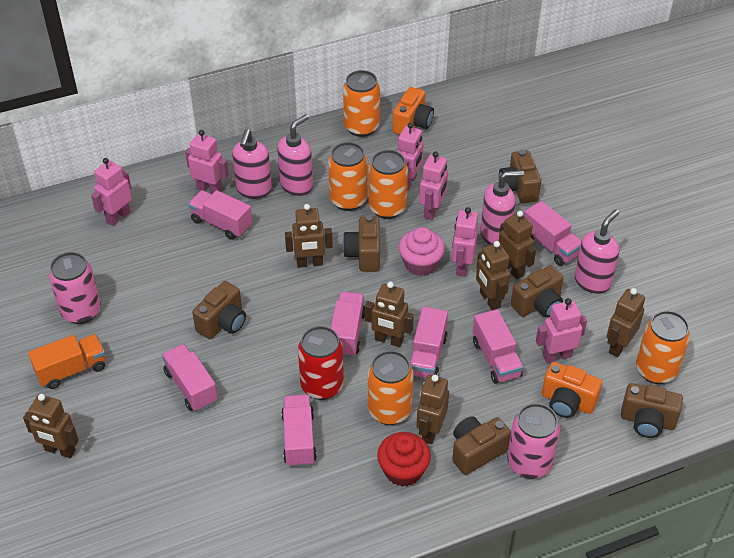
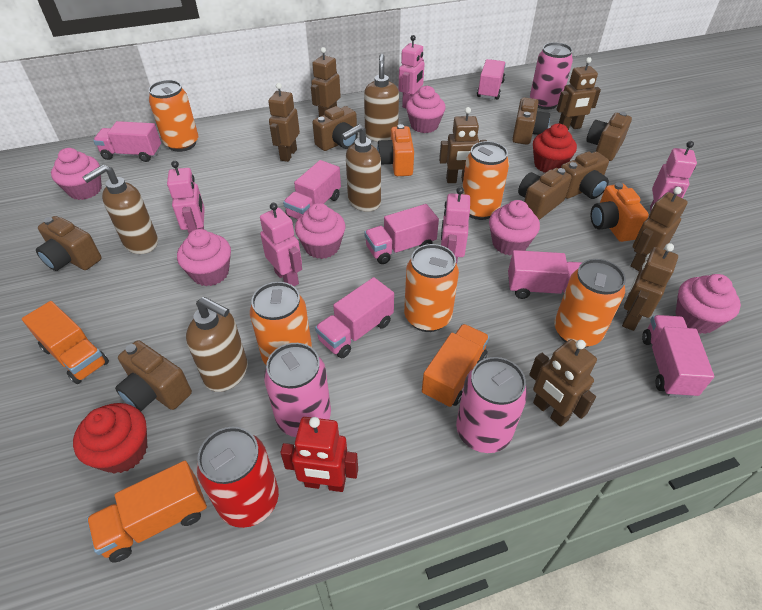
brown camera: [192,281,246,339] [343,215,380,272] [452,416,511,475] [499,150,541,203] [511,265,564,318] [621,383,683,438] = 6 -> [36,216,102,271] [115,340,192,411] [312,106,358,151] [512,97,550,145] [518,168,572,220] [561,151,609,199] [586,112,632,161] = 7
brown soap dispenser: none = 0 -> [83,165,158,254] [186,297,248,392] [342,124,381,212] [364,54,399,142] = 4
orange truck: [28,334,106,389] = 1 -> [22,301,109,384] [87,461,207,563] [422,324,490,407] = 3
pink can: [49,252,101,324] [507,403,560,479] = 2 -> [264,343,331,437] [456,357,528,453] [530,42,573,110] = 3
pink cupcake: [399,227,445,276] = 1 -> [51,148,102,200] [177,229,231,286] [295,203,345,259] [406,86,446,133] [489,200,540,255] [676,274,741,334] = 6
pink robot: [91,158,132,226] [185,130,229,194] [397,123,424,191] [419,151,448,220] [452,207,478,276] [536,298,587,363] = 6 -> [167,161,205,234] [260,203,302,286] [398,35,425,108] [441,187,470,264] [650,141,697,211] = 5
pink soap dispenser: [232,129,272,199] [277,114,313,196] [480,170,524,245] [575,209,619,294] = 4 -> none = 0
red cupcake: [377,432,431,487] = 1 -> [73,403,147,474] [533,124,577,172] = 2
red robot: none = 0 -> [280,417,358,492] = 1

